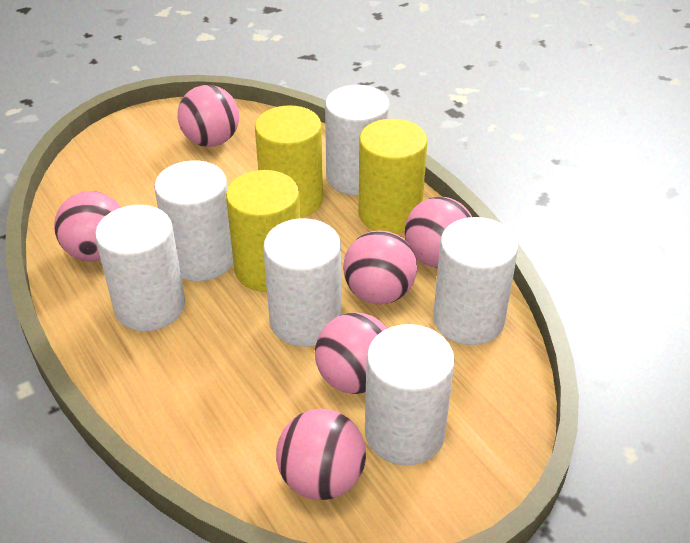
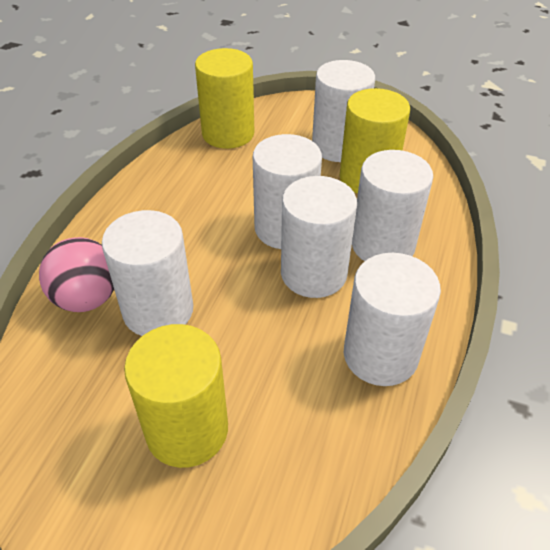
pink ball: [54,191,121,262] [177,85,239,147] [276,409,366,500] [315,312,388,394] [343,230,417,304] [404,197,472,268] = 6 -> [39,237,114,312] = 1

